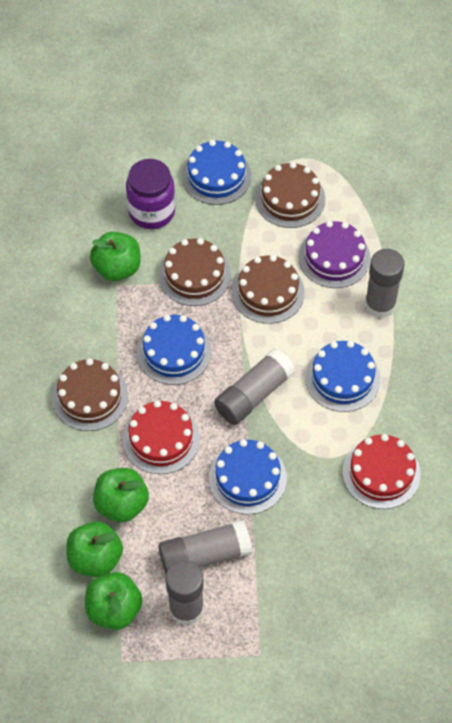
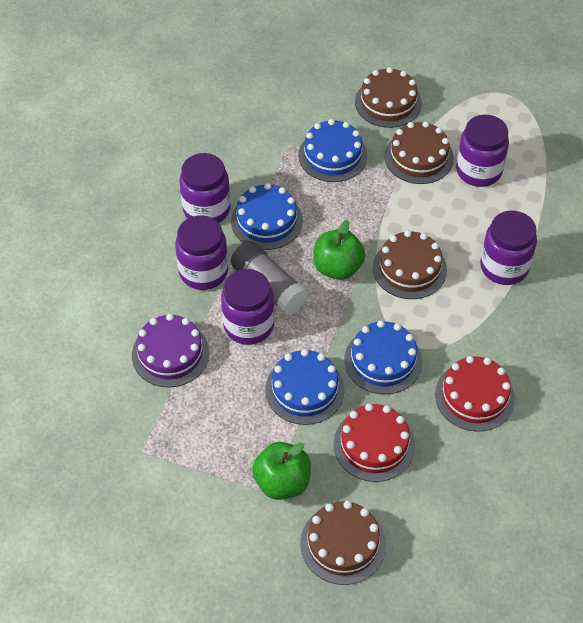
green apple: [66,521,123,578] [85,572,143,630] [90,232,141,281] [93,468,149,522] = 4 -> [252,442,311,500] [313,220,366,280] = 2
grey glue stick: [158,520,252,574] [166,560,204,626] [214,349,295,425] [365,249,405,318] = 4 -> [231,241,308,316] = 1
purple jar: [126,159,175,229] = 1 -> [175,215,228,290] [179,153,230,223] [221,269,275,345] [456,114,509,187] [480,211,537,285] = 5

